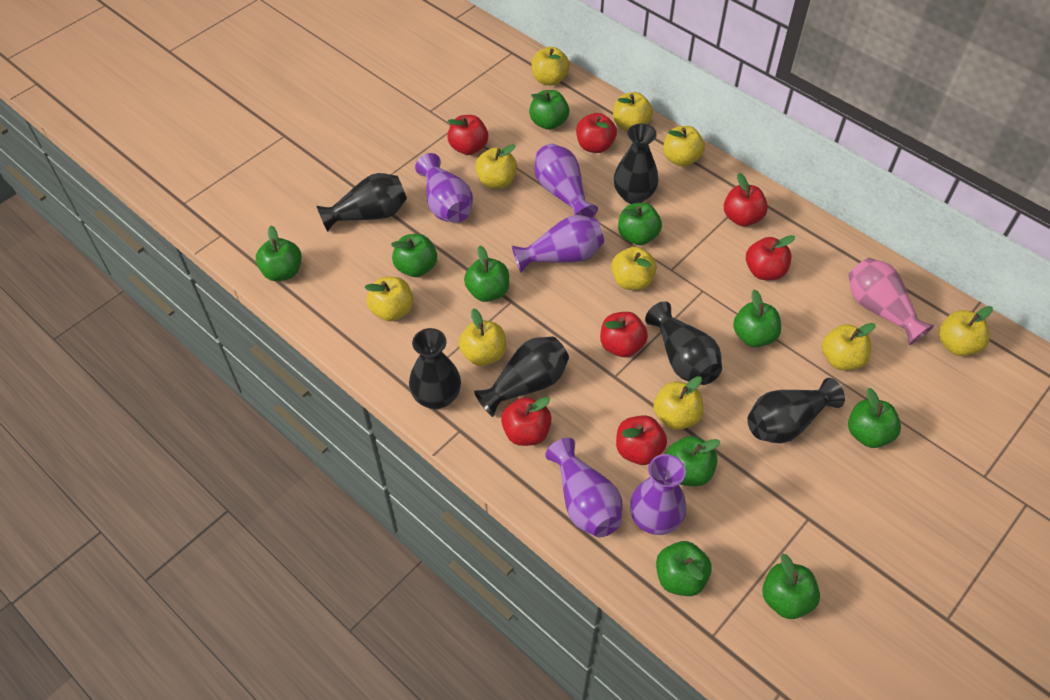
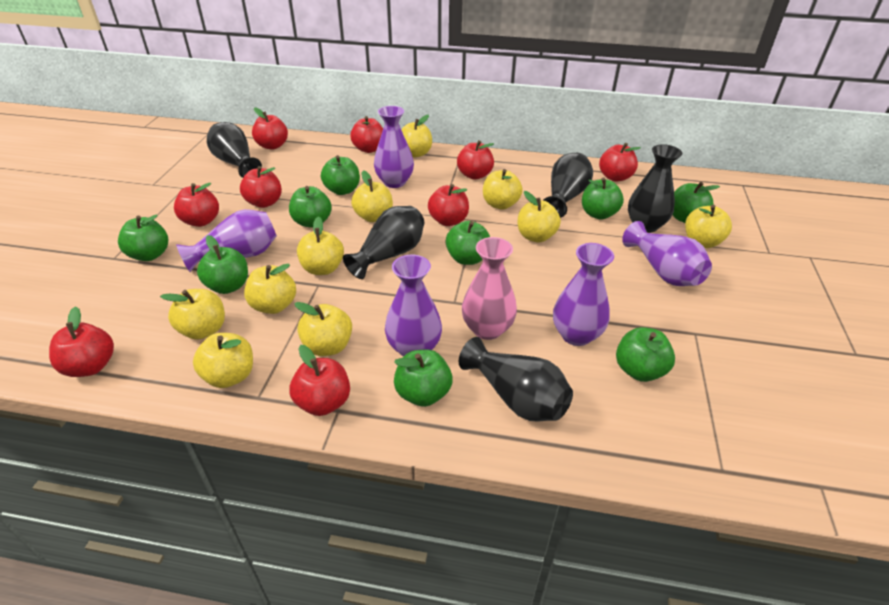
black vase: [317,173,407,232] [409,328,461,409] [474,336,569,417] [614,123,659,204] [645,301,722,385] [747,378,845,443] = 6 -> [207,122,262,178] [343,206,424,279] [459,337,573,421] [543,153,593,218] [628,144,682,233] = 5
green apple: [256,226,302,281] [391,234,437,277] [464,246,509,302] [529,90,569,130] [618,203,662,245] [656,541,712,596] [666,436,720,486] [733,289,781,347] [762,554,820,619] [848,388,901,448] = 10 -> [118,214,168,261] [197,235,248,294] [289,186,332,228] [321,155,360,195] [394,349,453,407] [446,221,490,265] [582,178,624,220] [616,327,675,382] [672,182,720,223] = 9
red apple: [447,115,488,155] [501,397,552,446] [576,113,617,153] [600,312,648,357] [616,415,667,465] [724,173,768,226] [746,235,795,280] = 7 -> [49,307,114,377] [174,183,219,227] [240,166,282,208] [252,107,288,150] [289,345,350,416] [350,116,383,153] [428,184,469,226] [457,140,494,180] [599,143,641,181] = 9

